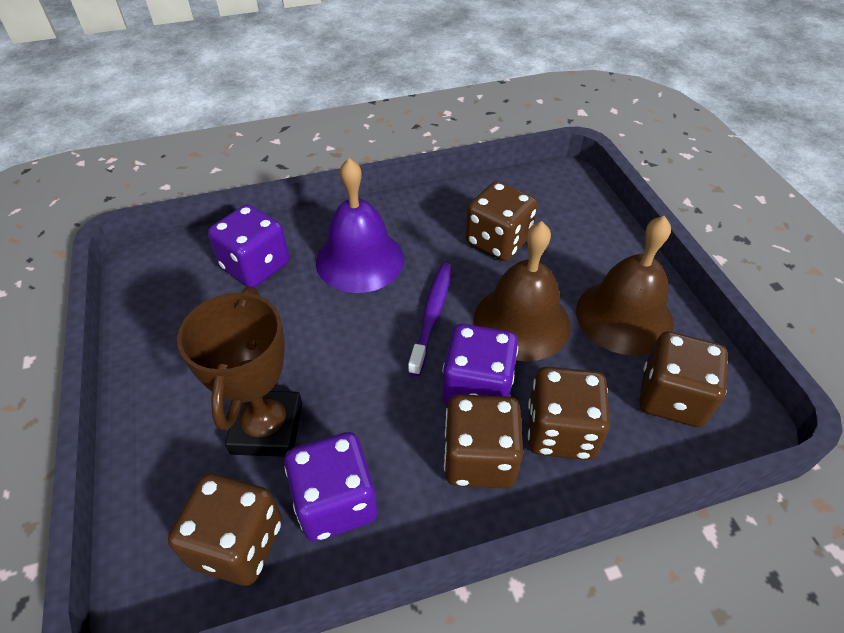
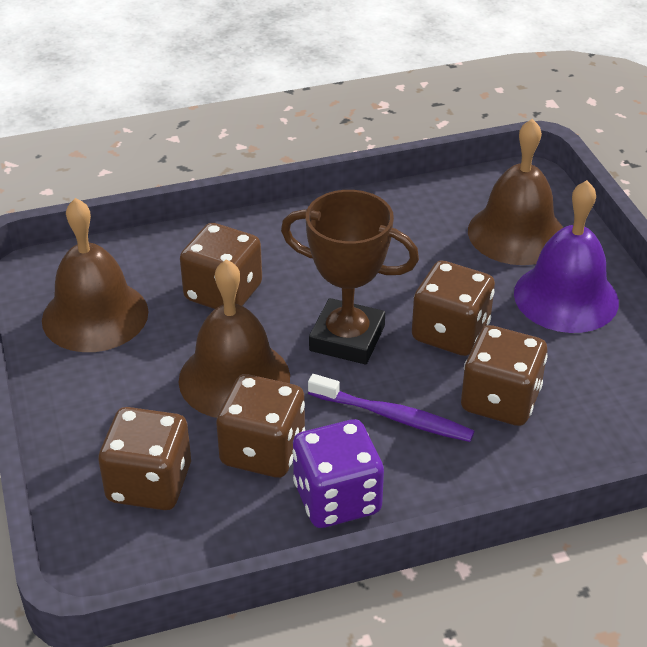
brown bell: [474,221,571,361] [576,216,674,356] = 2 -> [42,198,148,352] [178,259,290,418] [468,119,563,265] = 3
purple dice: [208,204,289,287] [284,432,377,541] [442,324,518,405] = 3 -> [292,419,384,528] = 1

